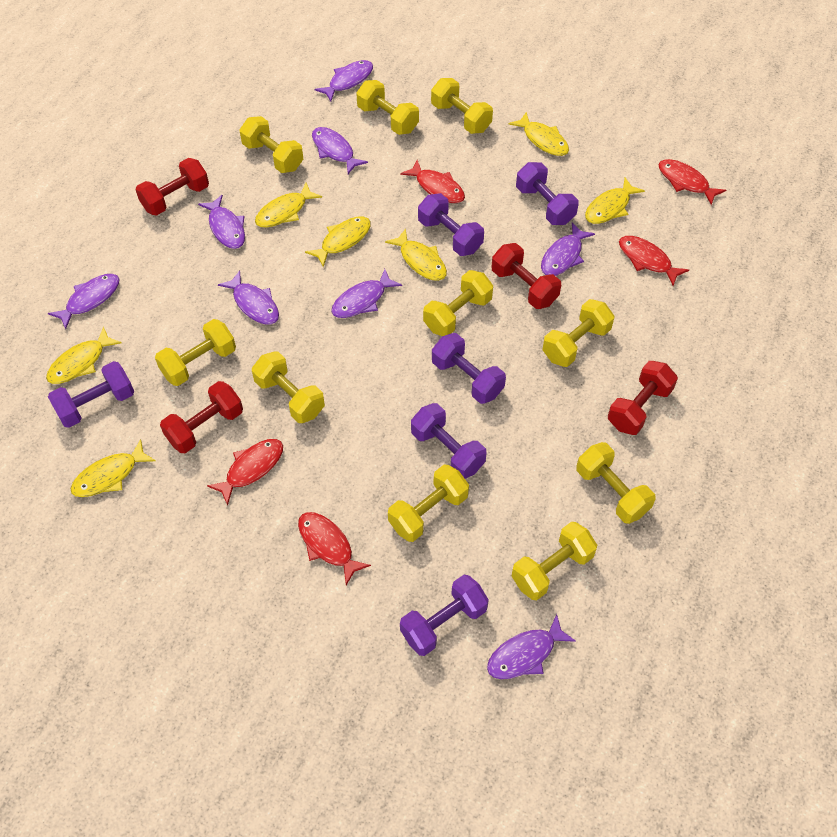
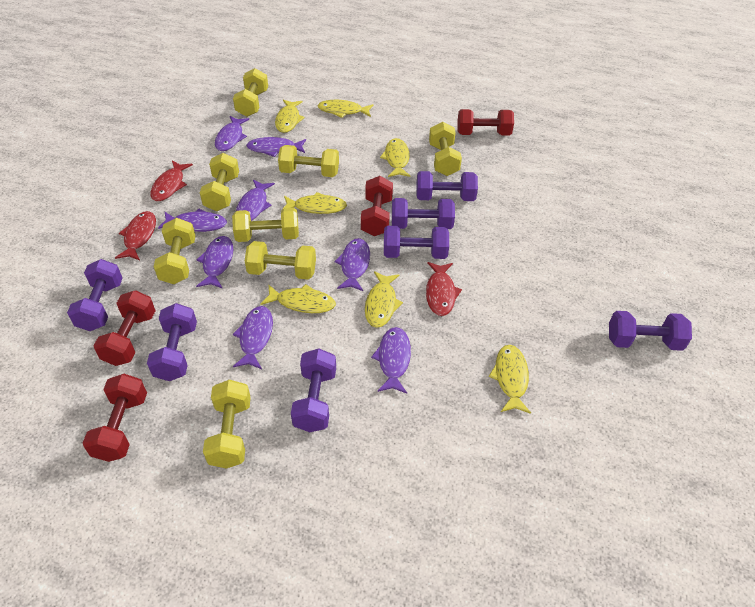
purple dumbbell: [48,361,134,428] [400,575,489,656] [411,403,487,479] [418,193,484,256] [432,333,506,404] [516,162,579,225] = 6 -> [67,259,122,331] [147,303,197,381] [291,349,336,432] [384,226,449,259] [392,198,455,229] [416,171,478,201] [609,311,692,351] = 7
red fish: [207,439,283,506] [298,512,371,585] [400,160,465,203] [619,236,689,286] [659,159,726,205] = 5 -> [115,211,156,261] [150,161,193,201] [426,262,462,316] = 3
yellow dumbbell: [155,319,236,386] [239,116,303,173] [252,351,325,423] [356,80,419,135] [388,465,469,542] [423,270,493,336] [431,78,493,134] [512,522,597,600] [542,299,614,367] [576,442,655,524] = 10 -> [153,218,195,284] [200,153,239,211] [203,380,251,469] [232,208,299,242] [233,68,268,117] [245,241,316,279] [278,145,339,177] [429,122,462,176] = 8

